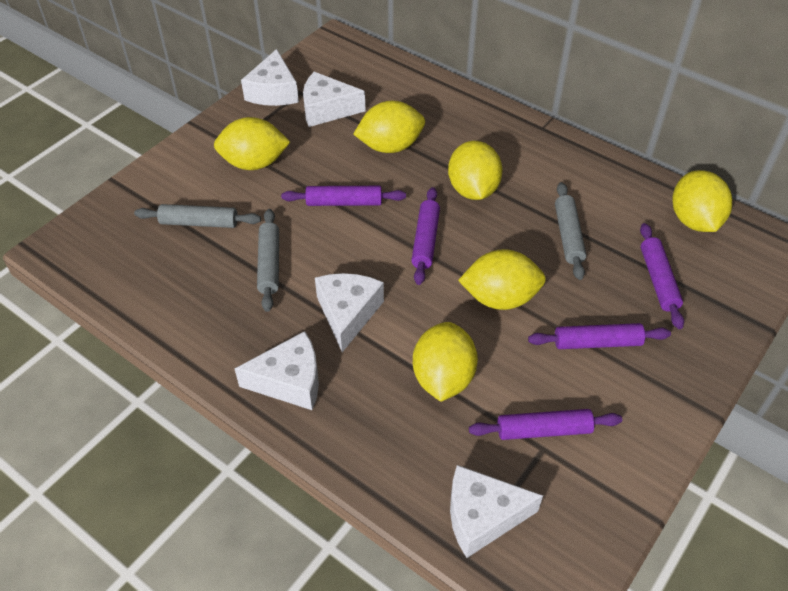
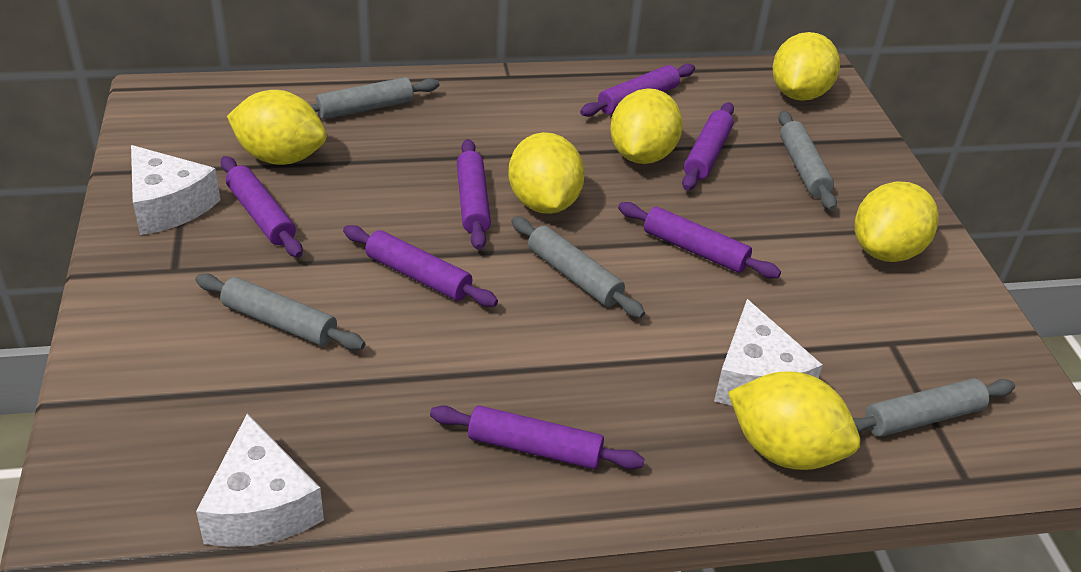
grey rolling pin: [134,204,261,228] [257,209,279,312] [555,182,586,280] = 3 -> [195,274,365,350] [311,77,439,119] [511,216,645,318] [778,111,837,211] [853,378,1015,437] = 5
purple rolling pin: [281,186,406,206] [411,187,440,285] [469,409,622,440] [528,323,671,349] [640,223,684,329] = 5 -> [221,156,303,258] [343,225,498,307] [430,405,644,469] [457,139,491,250] [580,64,695,117] [618,202,781,278] [682,102,734,190] = 7
white cheese: [234,331,319,410] [241,49,299,106] [303,72,366,127] [315,273,384,352] [450,465,543,558] = 5 -> [131,145,220,235] [196,413,324,547] [714,299,823,406] = 3

